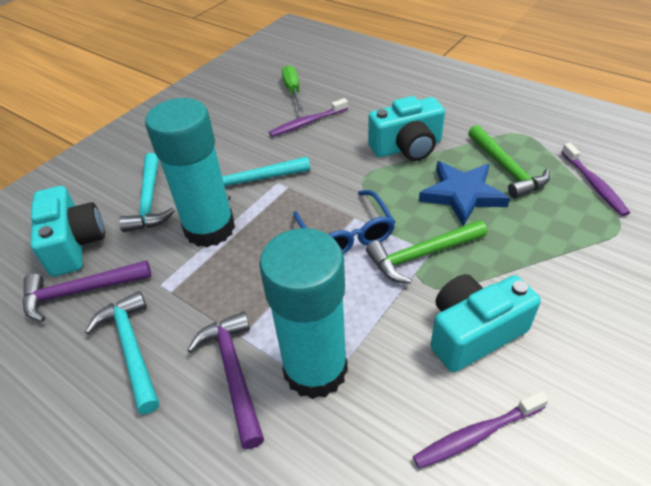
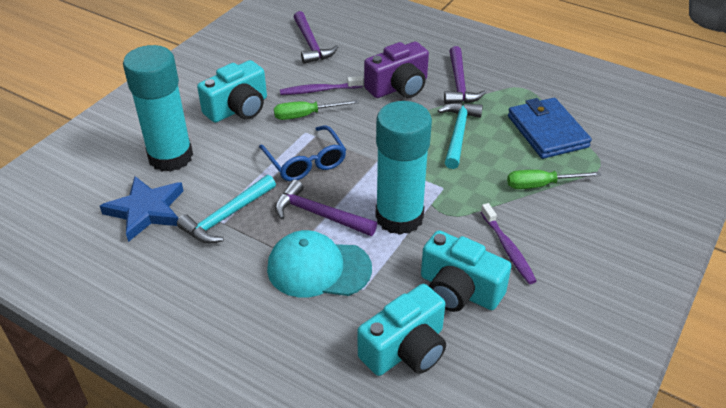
blue wallet: none = 0 -> [508,98,592,159] = 1
green hammer: [366,220,487,284] [468,125,550,199] = 2 -> none = 0
green screwdriver: [282,65,304,112] = 1 -> [274,100,359,120] [507,170,602,189] = 2
purple camera: none = 0 -> [364,42,429,98] = 1
purple hammer: [23,260,151,322] [187,312,264,449] = 2 -> [275,180,377,236] [294,11,338,64] [444,46,486,104] = 3
purple toothbrush: [269,98,348,137] [413,391,549,469] [561,143,630,216] = 3 -> [280,76,363,95] [481,203,537,284] = 2
turquoise cap: none = 0 -> [267,230,372,298] = 1
turquoise hammer: [85,291,159,414] [119,153,175,232] [222,156,310,200] = 3 -> [177,175,276,244] [438,103,483,169] = 2

